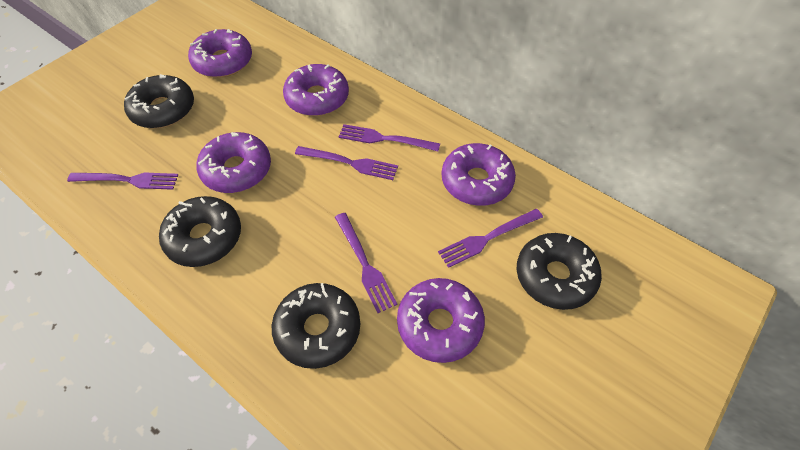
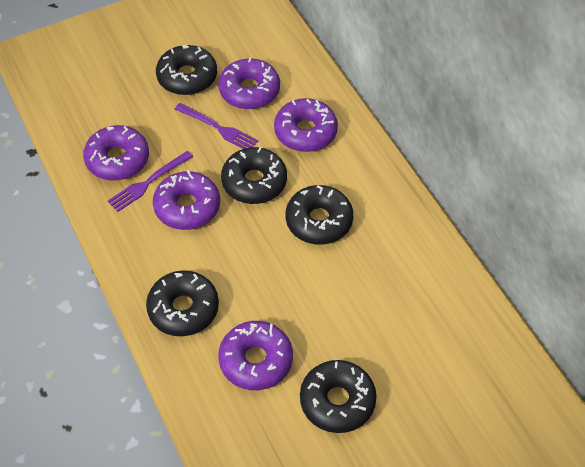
black donut: [124,74,194,128] [159,196,241,267] [272,283,360,369] [517,233,602,310] = 4 -> [146,270,219,336] [156,45,217,95] [221,147,287,204] [286,185,353,244] [300,360,377,433] = 5
purple fork: [67,172,178,190] [295,146,398,180] [335,213,397,313] [339,124,440,151] [438,209,543,268] = 5 -> [107,151,193,212] [175,103,258,149] = 2

